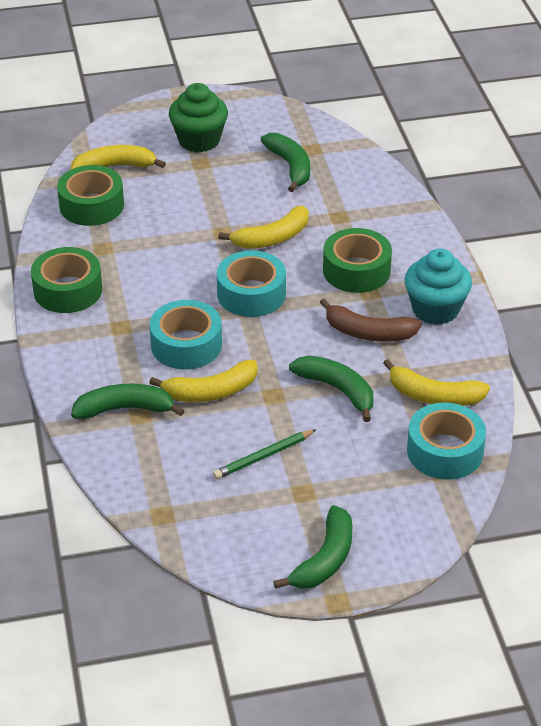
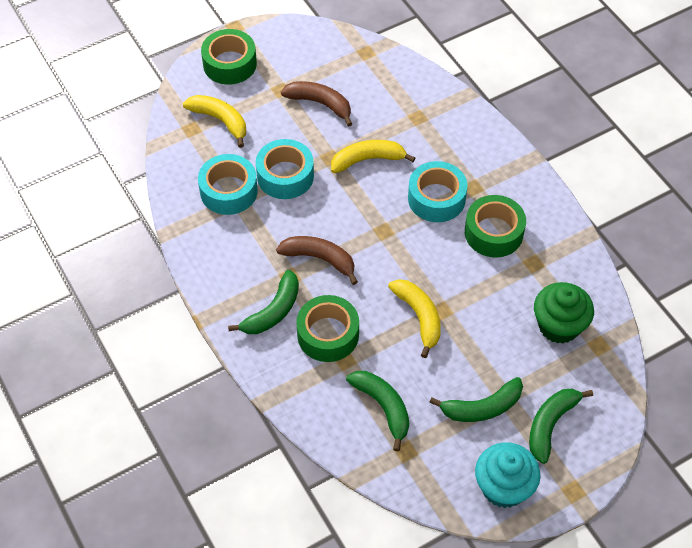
brown banana: [320,298,422,342] = 1 -> [276,236,358,285] [281,81,352,127] = 2
green pencil: [213,429,317,479] = 1 -> none = 0
yellow banana: [71,145,166,169] [149,360,257,402] [218,205,309,249] [383,359,490,406] = 4 -> [183,95,246,148] [331,140,415,173] [388,279,441,358] = 3

